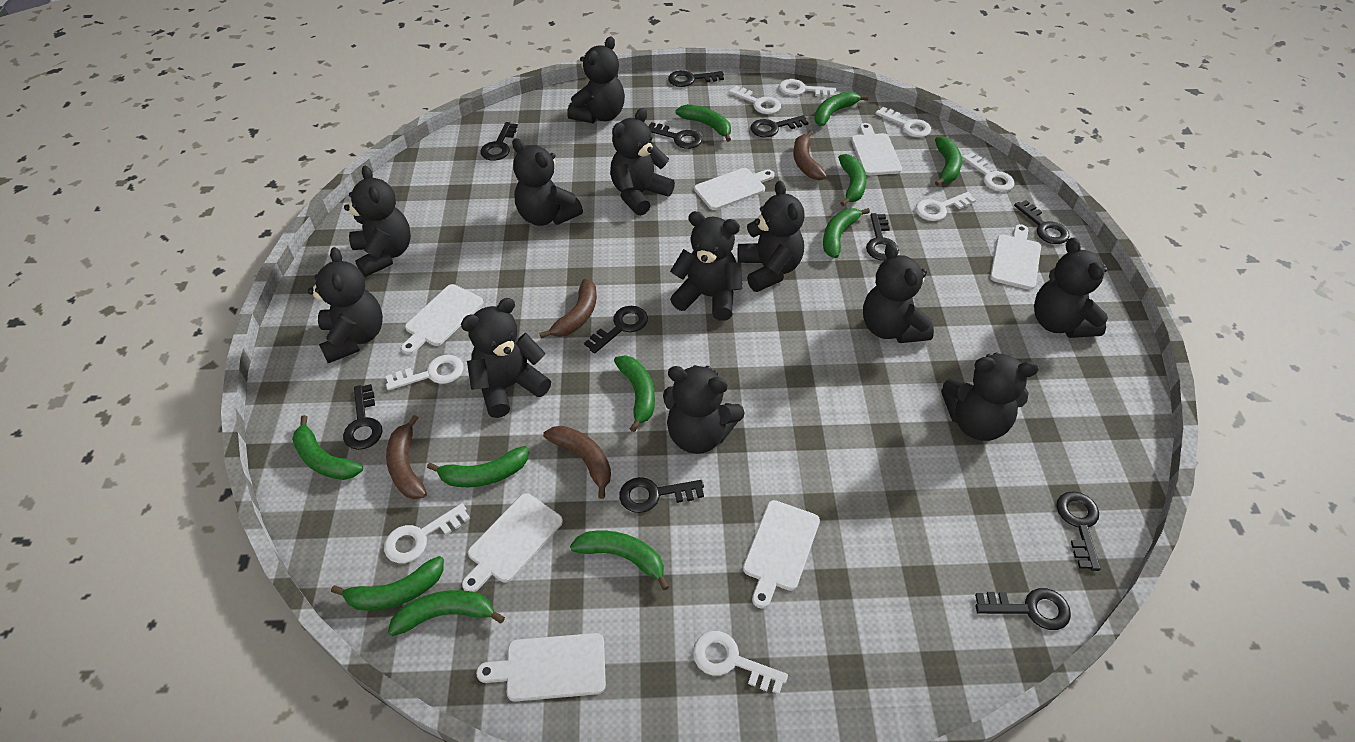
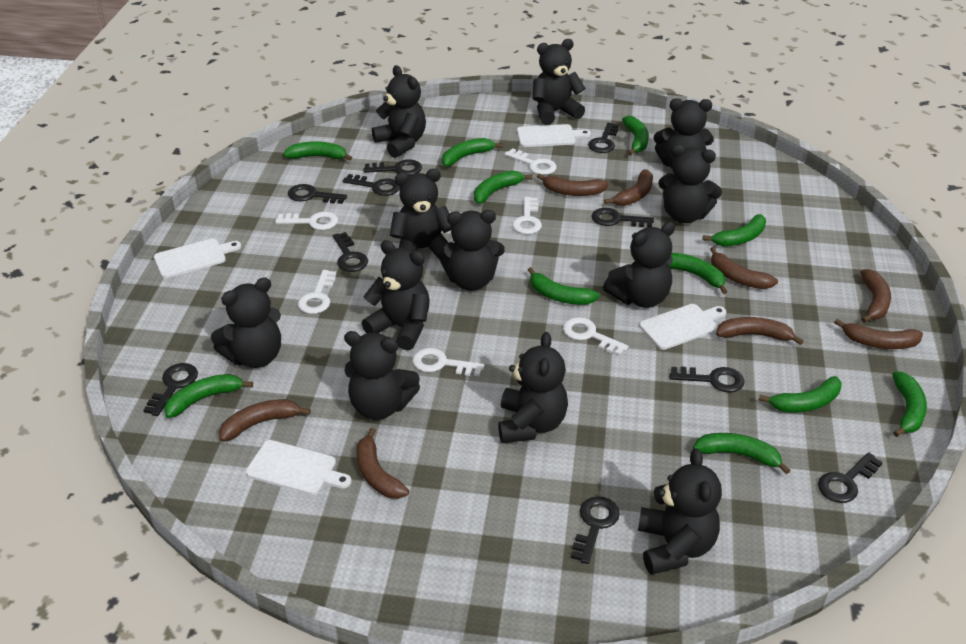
black key: [343,384,383,450] [480,122,518,161] [584,306,648,354] [619,477,704,513] [648,122,702,149] [668,70,724,87] [750,115,808,137] [866,213,899,261] [975,588,1071,630] [1014,200,1070,244] [1057,491,1101,571] = 11 -> [143,363,198,416] [288,184,347,204] [333,232,368,272] [343,174,400,196] [363,159,422,175] [571,496,620,564] [588,123,619,153] [592,208,654,227] [670,366,744,393] [818,452,883,503] = 10
brown banana: [386,415,427,499] [539,279,597,338] [543,426,611,499] [793,130,827,180] = 4 -> [219,399,311,442] [356,428,409,499] [537,173,608,196] [604,170,653,206] [710,247,778,289] [716,317,804,345] [834,319,923,349] [861,269,891,323] = 8
white cutting board: [401,284,483,355] [462,493,563,592] [476,633,606,702] [694,168,775,210] [743,500,820,609] [851,123,902,175] [990,224,1041,290] = 7 -> [154,239,241,278] [246,440,352,495] [517,124,591,147] [639,304,726,350] = 4
white key: [384,503,470,563] [386,355,464,390] [693,631,788,694] [729,86,781,114] [779,79,836,97] [875,107,931,137] [915,192,976,221] [962,152,1015,192] = 8 -> [275,212,338,230] [298,270,336,314] [412,348,484,376] [505,148,557,175] [512,197,542,234] [563,317,628,356] = 6

